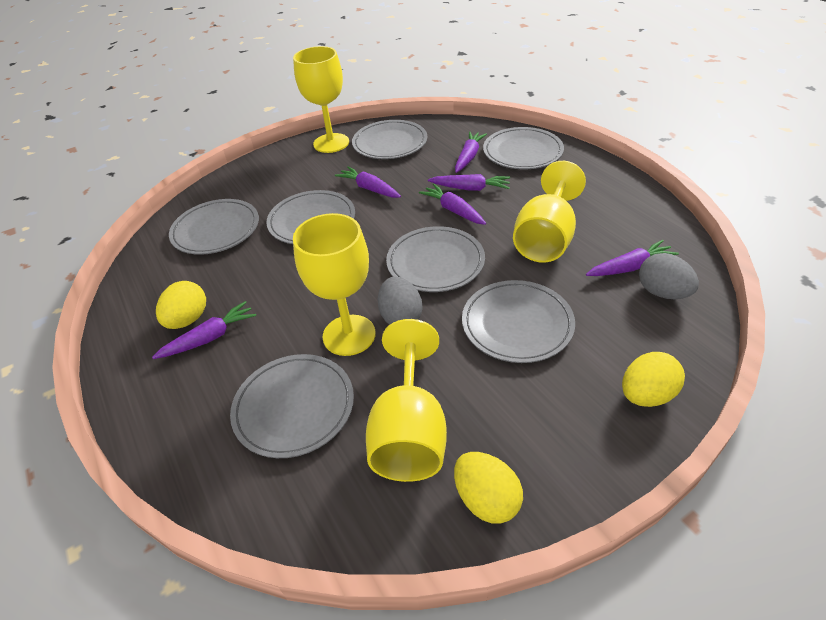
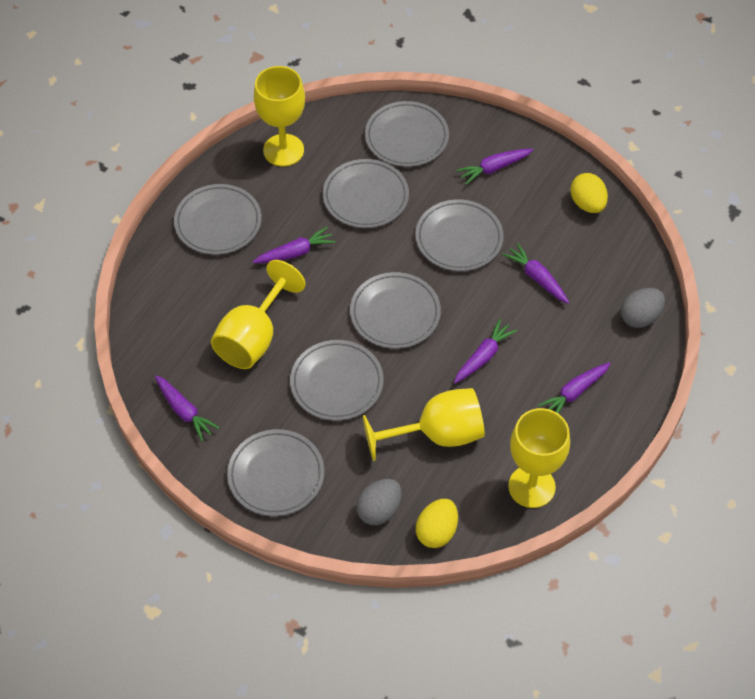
yellow egg: [156,281,206,329] [454,452,523,524] [622,352,685,407] = 3 -> [416,499,458,548] [571,173,608,213] = 2

